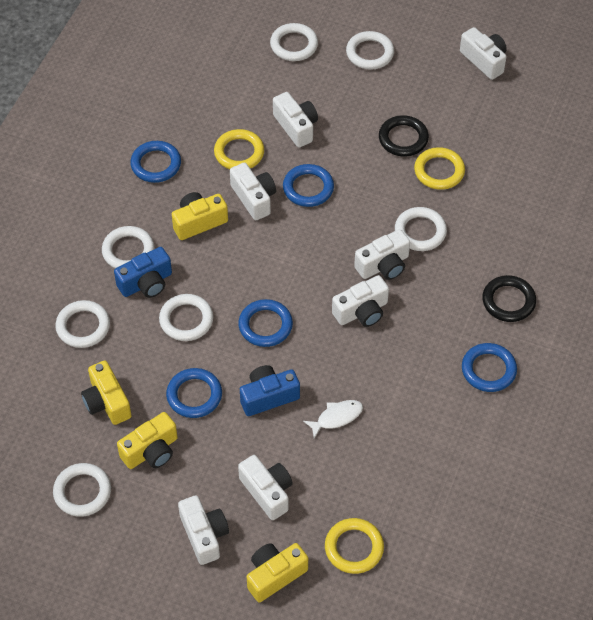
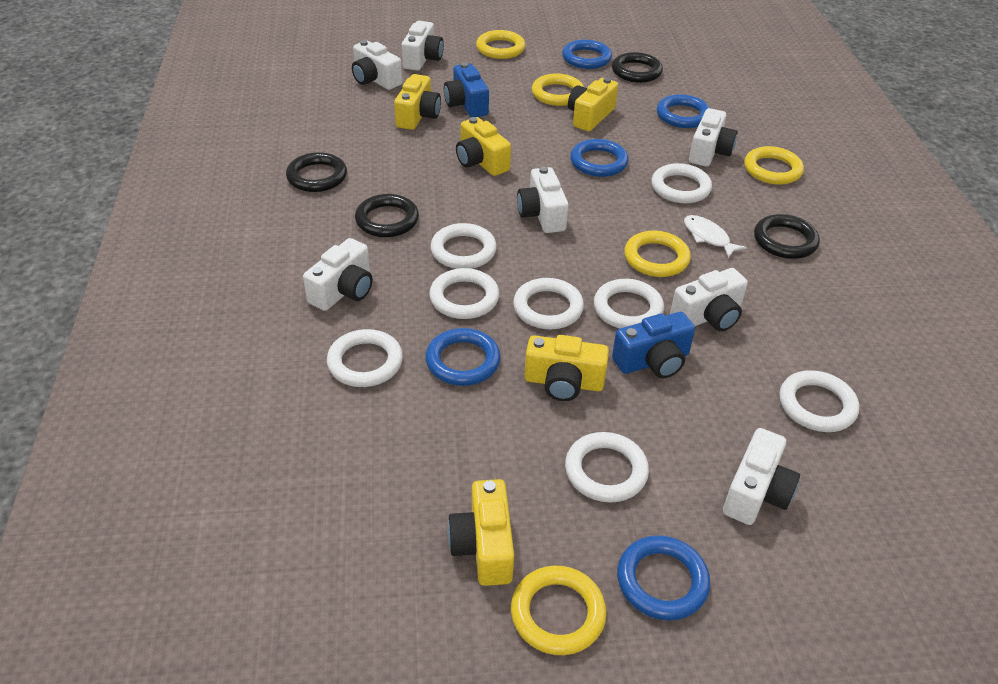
black ring: [379,115,429,157] [482,275,536,322] = 2 -> [286,152,347,192] [355,194,419,237] [612,52,663,83] [754,214,820,259] = 4
white ring: [53,463,111,517] [55,300,110,348] [102,226,154,268] [159,294,213,341] [270,23,318,61] [346,31,394,70] [395,207,447,251] = 7 -> [327,329,403,387] [429,268,499,319] [430,223,497,269] [513,278,584,329] [565,432,649,502] [594,279,664,329] [651,163,712,203] [779,370,859,432] = 8
yellow camera: [81,360,132,425] [117,412,178,469] [172,192,228,240] [247,543,308,602] = 4 -> [394,74,441,130] [447,479,514,586] [456,117,511,176] [524,335,609,401] [568,77,618,131] = 5
yellow ring: [214,129,264,169] [325,518,384,574] [414,147,465,190] = 3 -> [476,30,525,59] [511,566,607,655] [532,74,584,106] [624,230,691,277] [744,146,804,185] = 5

